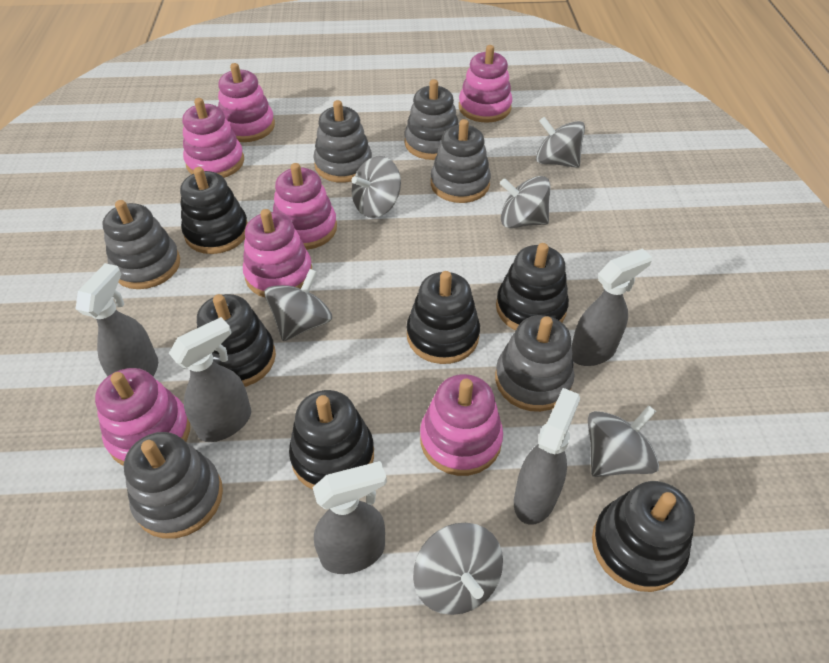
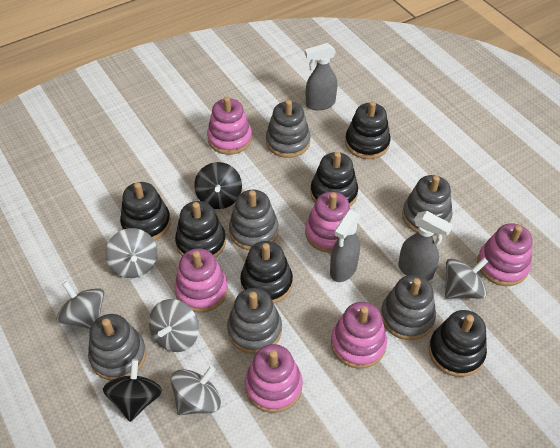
black spinning top: none = 0 -> [103,359,162,422] [194,162,242,209] = 2
grey spinning top: [264,269,332,341] [351,156,401,218] [413,523,503,615] [500,176,551,228] [536,117,585,168] [588,405,659,477] = 6 -> [57,281,104,329] [105,228,157,278] [149,299,199,352] [171,366,221,415] [445,258,488,299] = 5
grey spray bottle: [76,263,158,377] [169,317,251,442] [312,461,387,574] [514,388,580,525] [571,248,652,366] = 5 -> [305,43,337,110] [330,210,361,282] [398,211,453,281] = 3
pink stacking toy: [95,368,190,466] [182,98,244,178] [218,63,275,142] [243,209,312,297] [273,163,337,250] [420,374,503,476] [459,45,512,123] = 7 -> [174,248,228,313] [207,97,252,155] [245,344,302,413] [305,192,351,253] [331,302,387,369] [477,223,532,286] = 6

